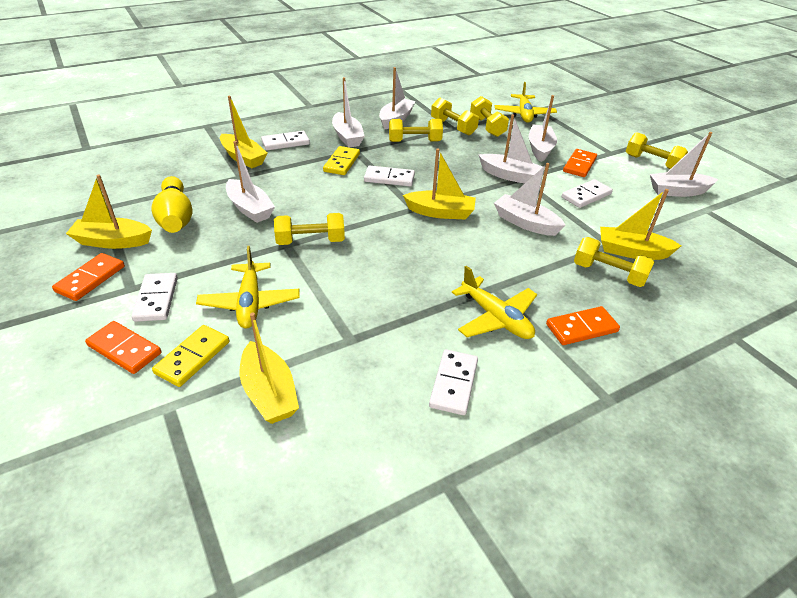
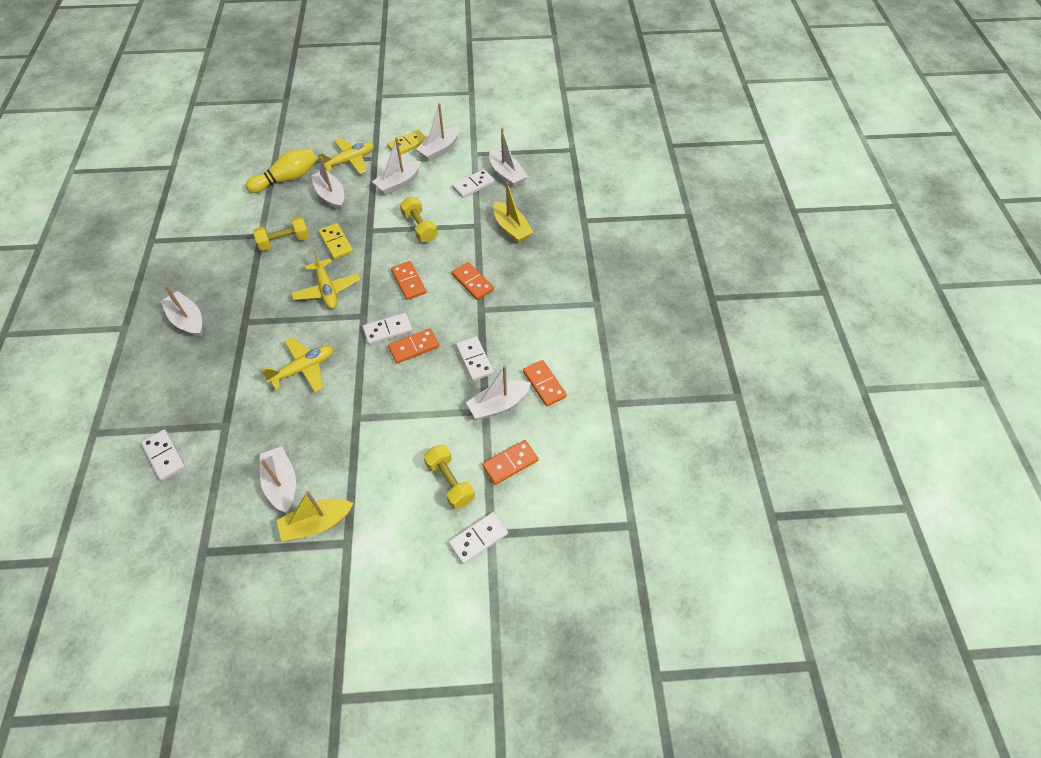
orange domino: [52,253,125,301] [85,321,162,374] [546,306,620,345] [563,149,597,177] = 4 -> [388,328,439,364] [391,261,426,300] [452,262,494,300] [482,440,538,485] [523,360,567,406] = 5
yellow boat: [66,174,152,249] [220,96,267,168] [240,312,299,424] [403,148,476,219] [600,189,681,260] = 5 -> [276,491,353,542] [493,182,533,243] = 2
yellow dumbbell: [274,213,345,245] [389,119,443,142] [431,98,479,135] [470,96,509,137] [574,237,654,287] [626,132,688,169] = 6 -> [253,216,309,251] [400,197,438,242] [424,445,475,509] = 3

